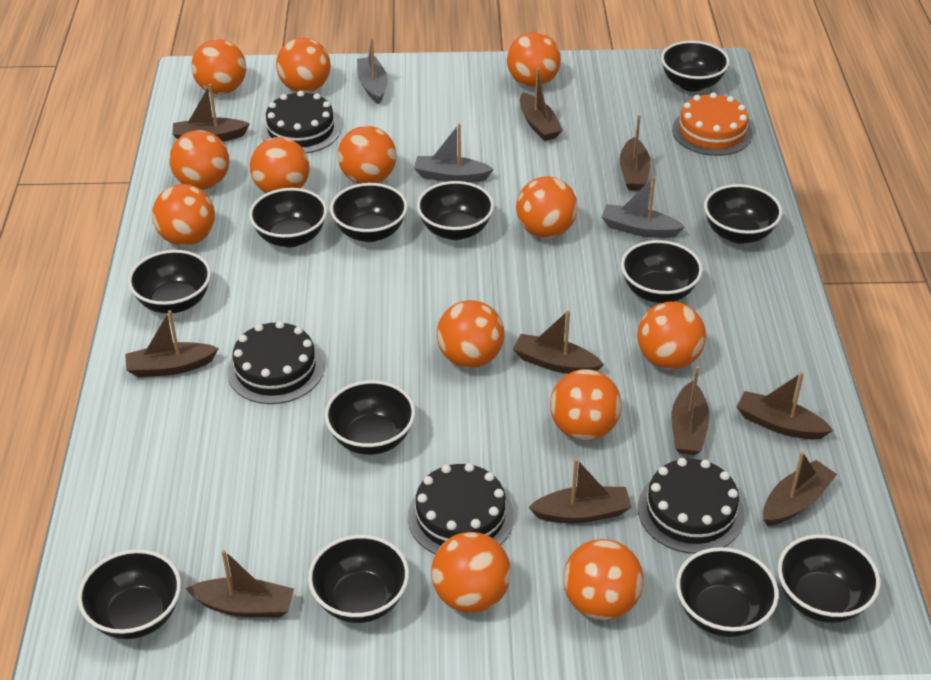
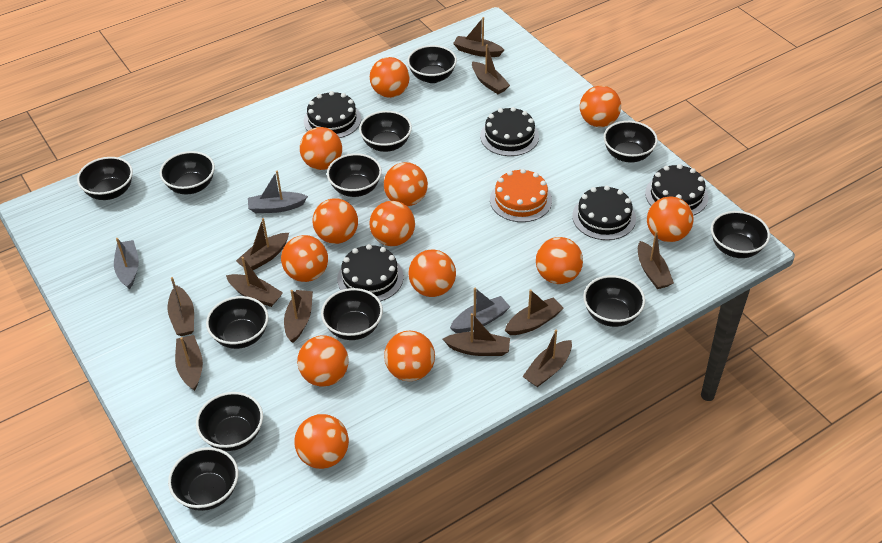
black cake: [227,321,324,404] [261,91,341,153] [408,463,514,554] [638,458,745,554] = 4 -> [304,91,361,138] [337,244,404,301] [480,107,539,156] [572,185,636,240] [645,164,708,215] = 5
brown boat: [125,310,219,377] [172,84,250,142] [186,550,294,617] [513,310,604,374] [520,68,563,141] [528,458,631,523] [619,115,651,191] [671,366,710,455] [737,372,833,440] [763,452,837,526] = 10 -> [167,277,194,336] [175,335,203,391] [226,257,283,307] [236,218,289,270] [284,290,313,343] [443,313,510,356] [453,17,504,57] [472,44,510,94] [505,290,563,335] [522,330,572,387] [638,231,674,289] = 11

